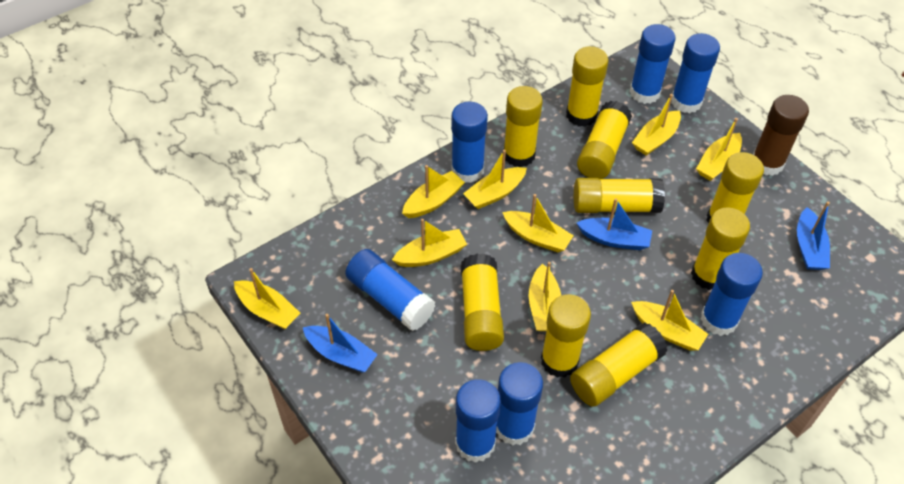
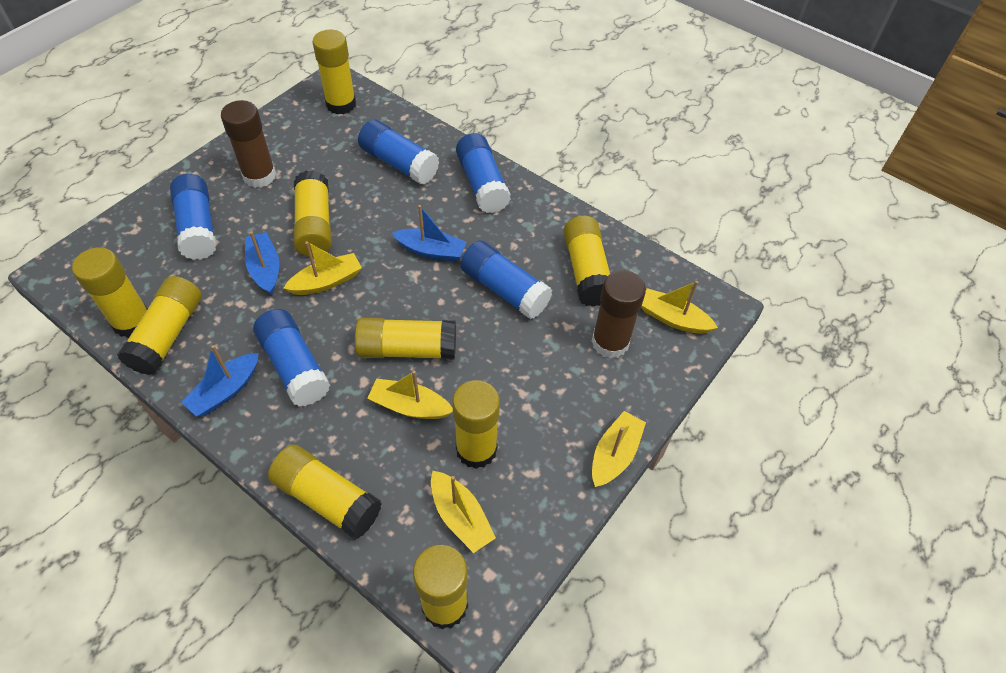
blue glue stick: [345,249,436,331] [451,102,488,183] [455,379,501,463] [496,362,543,446] [629,24,676,104] [671,33,720,113] [700,253,763,336] = 7 -> [170,174,217,260] [253,309,330,406] [358,120,439,184] [456,133,511,213] [461,240,552,319] = 5
brown glue stick: [753,95,809,176] = 1 -> [221,100,276,188] [591,270,646,359] = 2
yellow boat: [234,268,300,329] [392,219,467,267] [402,165,465,218] [463,150,527,209] [502,194,574,252] [529,262,561,331] [631,290,708,351] [632,94,681,156] [696,118,742,181] = 9 -> [284,241,362,295] [367,370,453,419] [431,471,496,553] [592,411,646,487] [641,281,718,334] = 5

